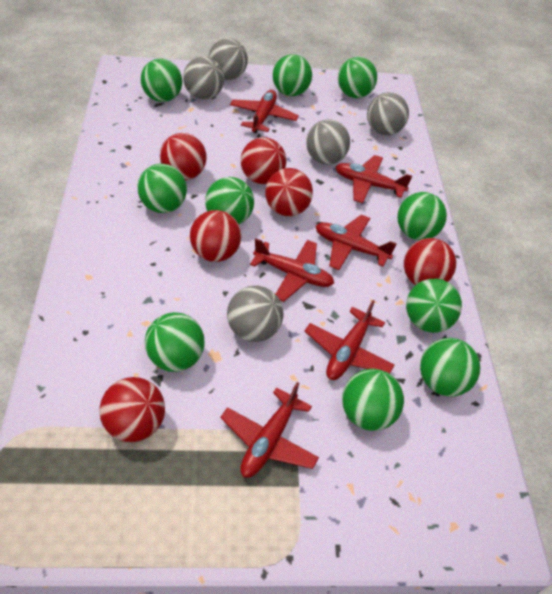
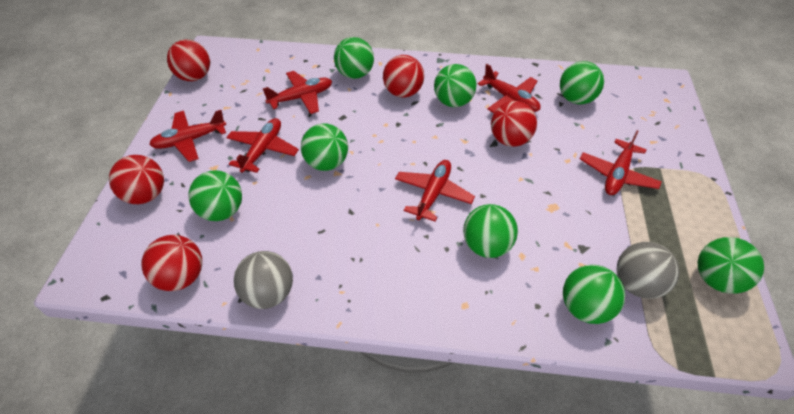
green ball: [137,164,187,213] [141,58,182,102] [145,312,205,372] [205,177,254,224] [273,54,312,96] [338,57,377,98] [342,369,404,431] [397,192,447,240] [406,279,462,333] [420,338,480,396] = 10 -> [188,170,242,221] [301,123,348,171] [334,37,374,79] [434,64,477,107] [463,204,518,258] [560,61,604,104] [563,265,625,324] [697,237,764,294] = 8
grey ball: [183,57,224,99] [209,38,248,80] [227,286,284,342] [306,119,350,165] [367,92,409,135] = 5 -> [234,251,293,309] [617,242,680,299] = 2
red ball: [99,377,165,442] [160,133,207,180] [190,210,241,262] [241,137,286,184] [265,168,313,216] [404,238,456,285] = 6 -> [109,155,164,204] [141,235,202,291] [167,40,210,81] [383,55,424,98] [491,101,537,147] = 5

